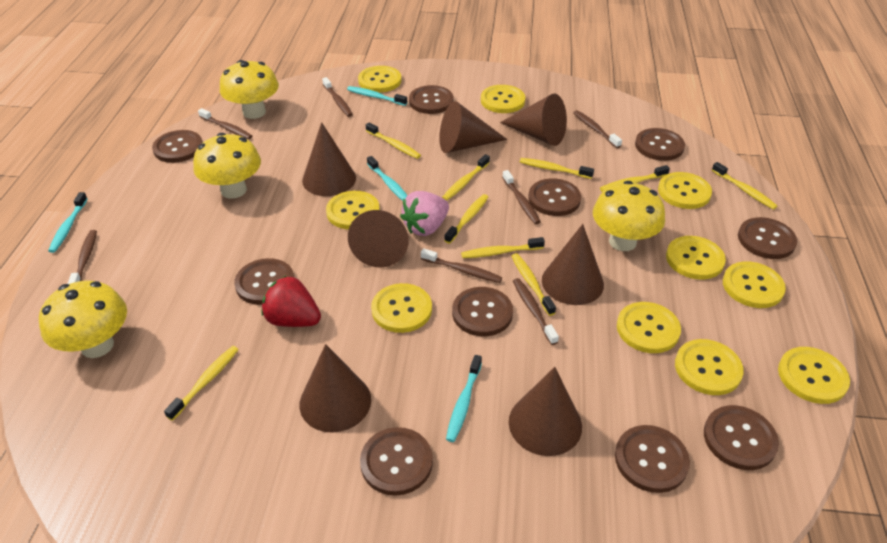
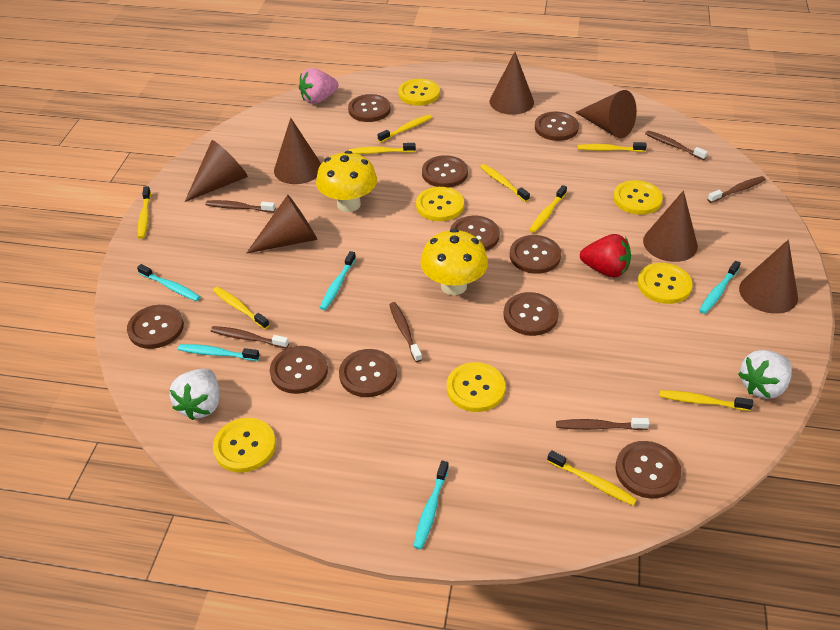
brown toothbrush: [68,230,97,284] [198,108,252,139] [322,77,353,117] [421,248,502,283] [502,170,541,224] [513,278,559,345] [573,110,622,148] = 7 -> [206,200,275,213] [211,326,289,349] [389,302,422,362] [556,418,650,430] [645,130,708,160] [708,176,766,203] = 6
turquoise toothbrush: [48,192,88,253] [347,86,407,106] [367,156,408,201] [446,355,482,442] = 4 -> [137,264,201,301] [178,344,260,361] [320,251,356,310] [413,461,449,549] [699,261,741,314] = 5
white strawberry: none = 0 -> [170,369,219,420] [738,350,792,399] = 2
yellow button: [326,191,380,229] [358,66,401,93] [371,283,432,333] [481,85,525,113] [617,302,681,353] [658,172,712,209] [666,236,726,280] [675,339,744,395] [723,261,786,308] [778,347,850,404] = 10 -> [213,418,276,473] [398,79,440,105] [416,187,464,221] [447,362,505,412] [613,180,663,215] [638,263,693,304] = 6
yellow mushroom: [39,281,127,358] [193,133,261,199] [220,60,279,119] [593,181,665,251] = 4 -> [316,151,377,212] [420,229,488,295] = 2

